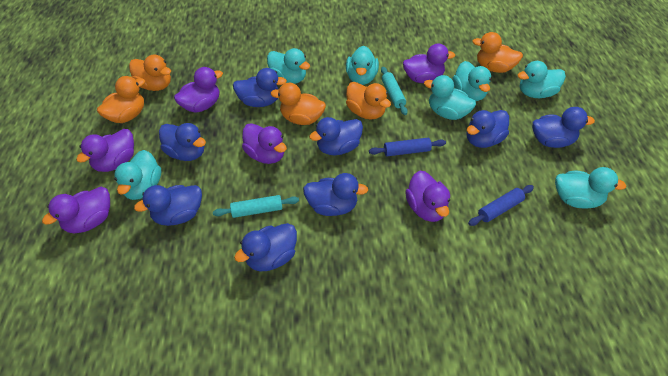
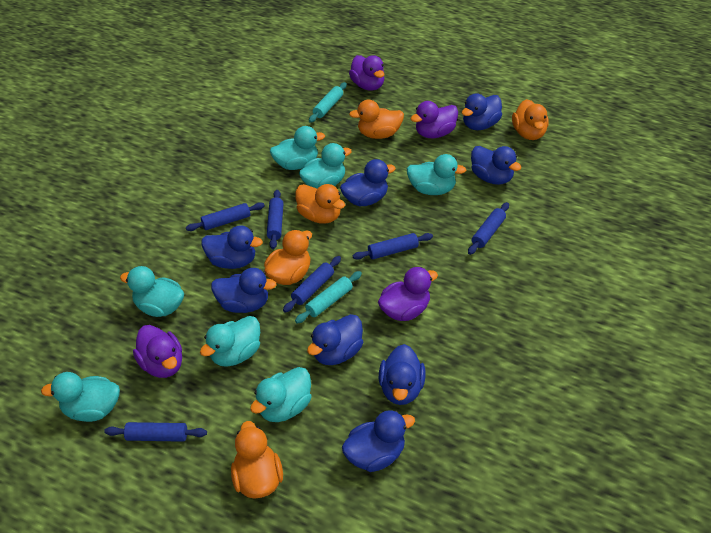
blue rolling pin: [369,138,446,156] [468,185,534,226] = 2 -> [104,422,207,442] [186,202,265,231] [267,190,284,249] [283,256,341,313] [353,233,433,260] [468,202,509,255] = 6
purple duck: [42,187,110,233] [76,129,134,172] [174,67,223,113] [242,123,287,164] [403,43,455,83] [405,171,450,222] = 6 -> [133,325,182,378] [349,55,384,91] [378,267,438,321] [410,101,458,138] = 4

